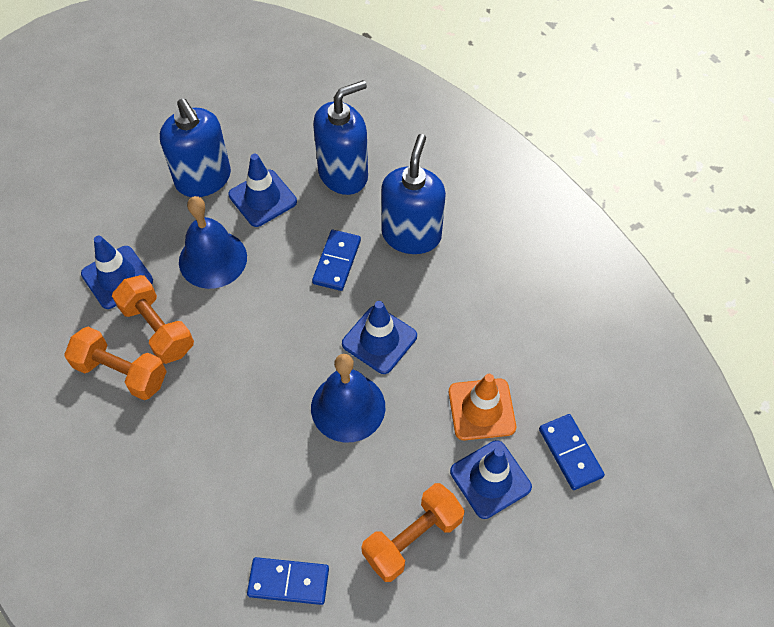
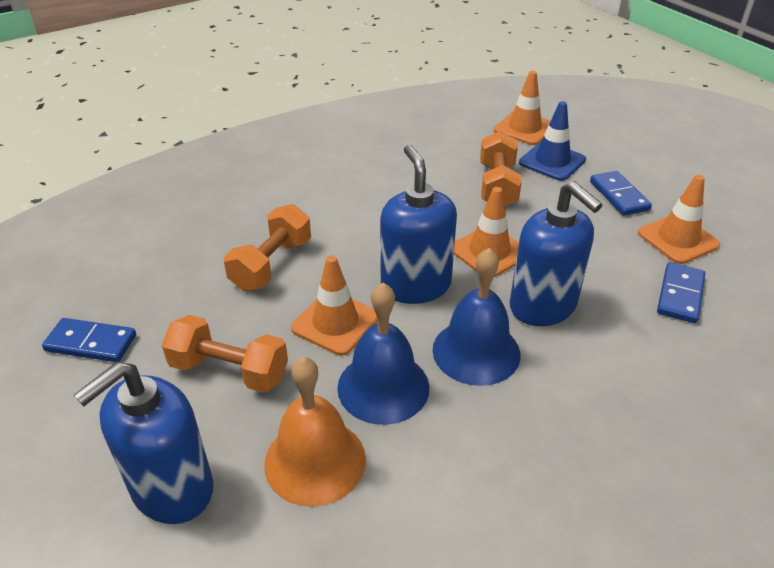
blue traffic cone: [81,236,153,309] [229,154,297,227] [342,301,417,374] [450,440,532,519] = 4 -> [519,101,586,181] = 1
orange bell: none = 0 -> [264,357,366,507] = 1
orange traffic cone: [449,374,516,440] = 1 -> [291,255,378,356] [454,187,519,277] [494,71,551,145] [638,175,720,264] = 4

